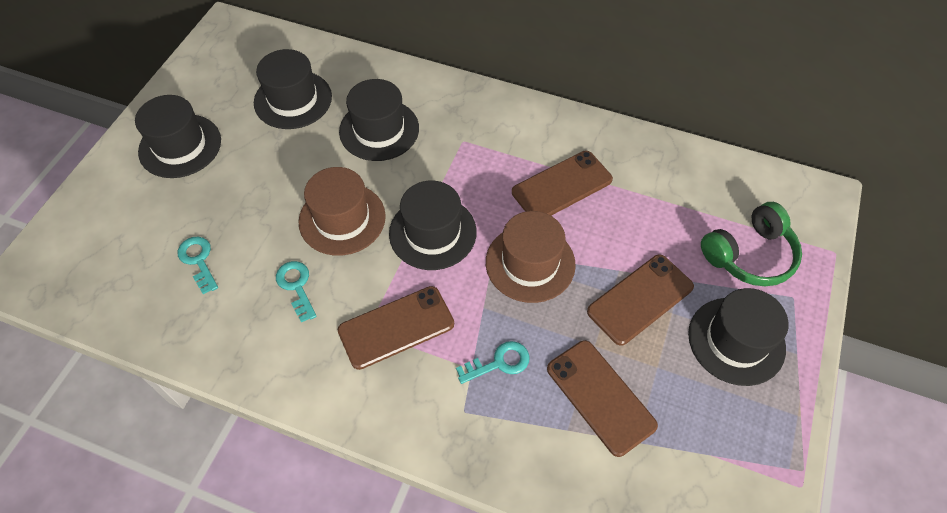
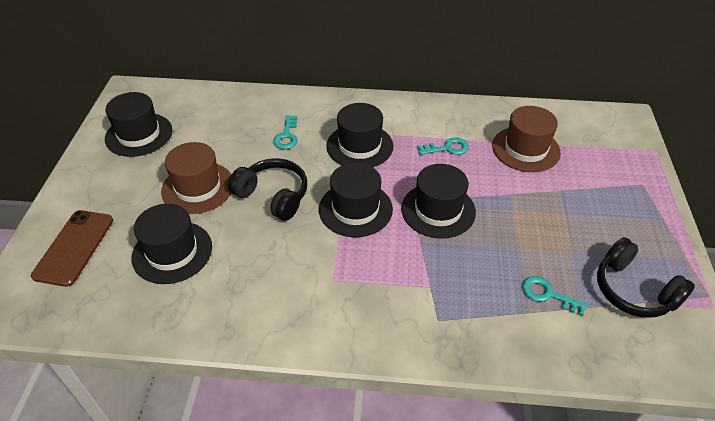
black headphones: none = 0 -> [228,158,307,221] [597,237,695,318] = 2
brown phone: [338,286,454,370] [512,151,613,216] [547,340,658,457] [587,254,694,346] = 4 -> [31,210,113,287] = 1
green headphones: [701,202,802,286] = 1 -> none = 0

